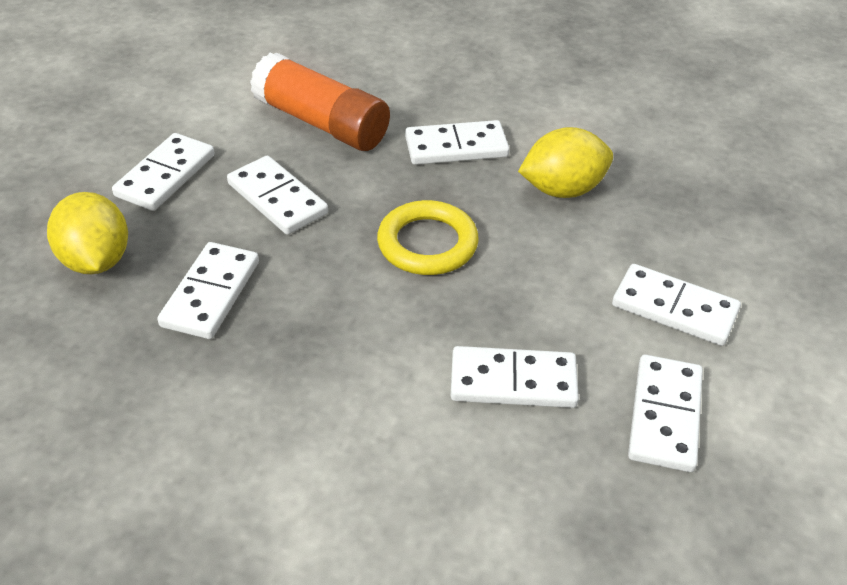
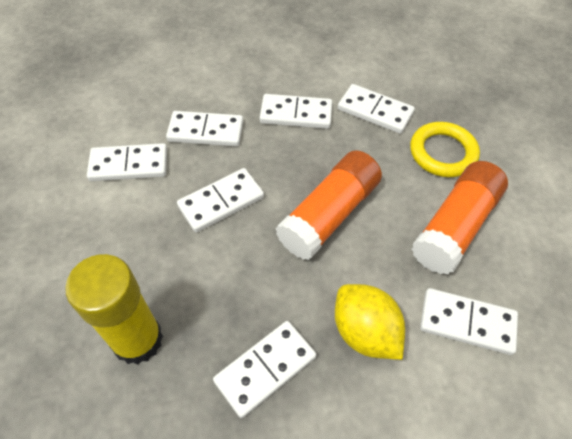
orange glue stick: [250,52,390,151] = 1 -> [276,150,382,260] [412,161,508,274] = 2
yellow glue stick: none = 0 -> [65,254,163,365] = 1
yellow lemon: [47,192,128,274] [518,127,613,198] = 2 -> [335,284,405,360] = 1

